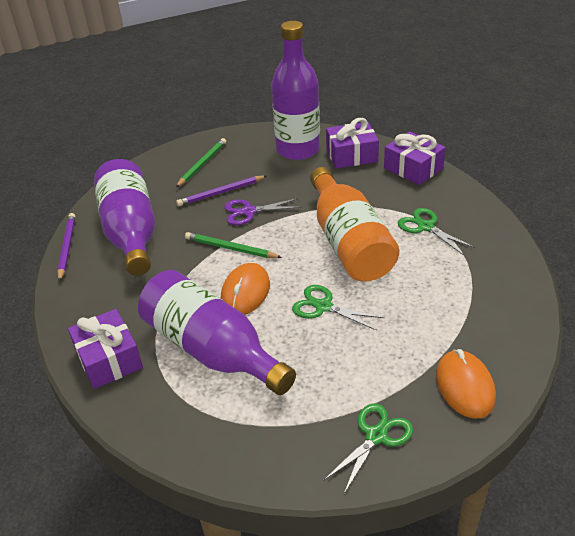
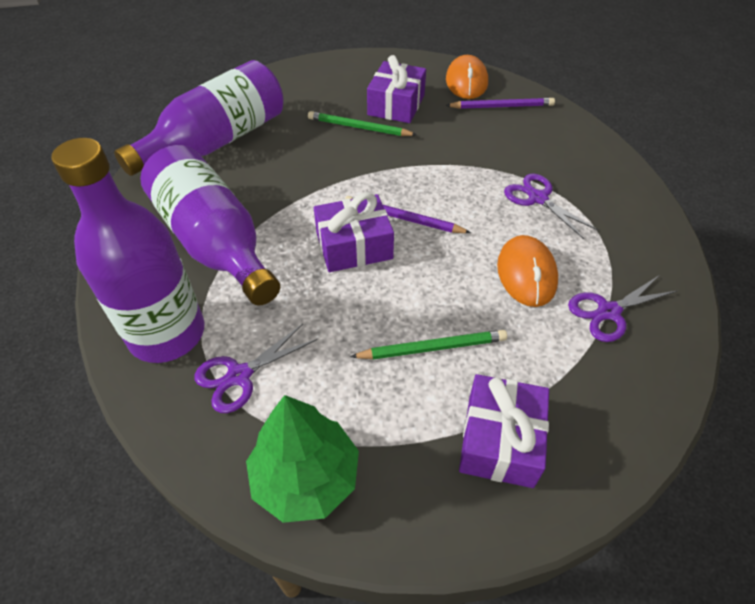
green scissors: [292,285,385,331] [323,403,413,494] [398,208,475,255] = 3 -> none = 0
green tree: none = 0 -> [246,395,359,523] = 1
orange bottle: [310,167,399,282] = 1 -> none = 0
purple scissors: [225,198,302,225] = 1 -> [195,324,317,413] [504,174,598,239] [568,276,678,342] = 3

